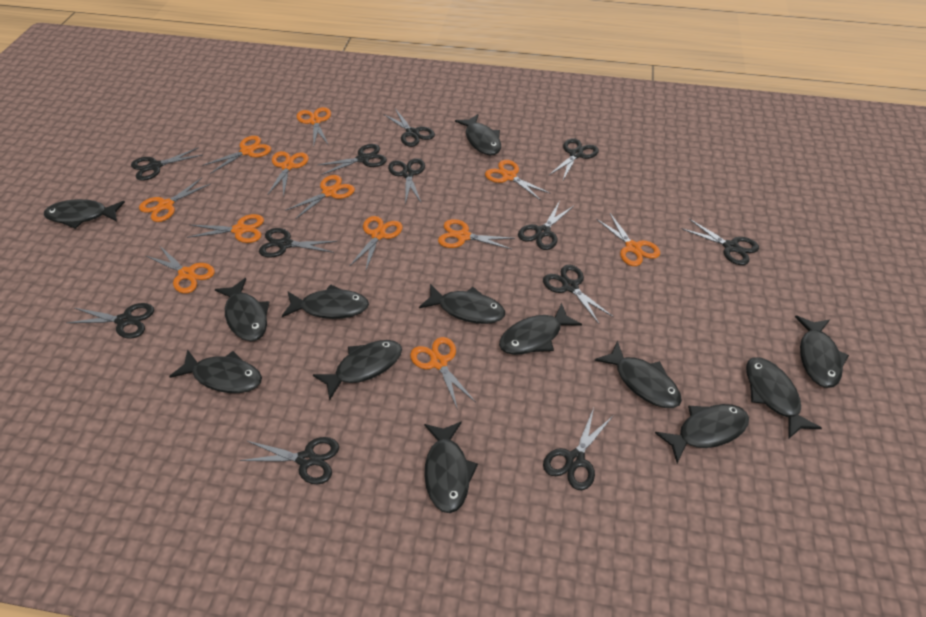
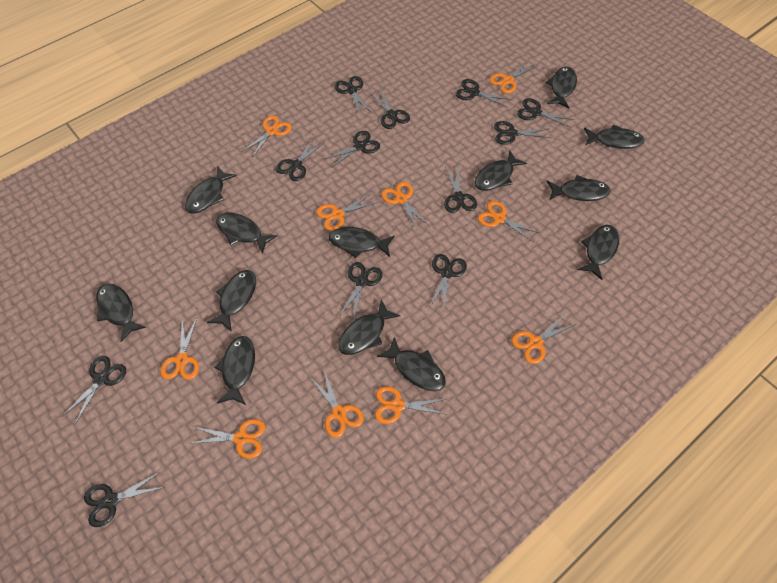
orange scissors: [139,178,210,222] [146,245,215,293] [187,214,264,243] [202,136,271,174] [268,151,309,197] [285,175,355,219] [297,107,331,145] [349,216,403,270] [410,337,475,410] [438,219,515,249] [485,160,551,201] [596,213,660,266] = 12 -> [160,318,199,380] [192,419,265,459] [242,115,292,158] [310,370,364,438] [316,193,378,231] [375,386,446,424] [381,182,428,230] [478,201,540,242] [489,61,537,93] [511,313,576,364] = 10

